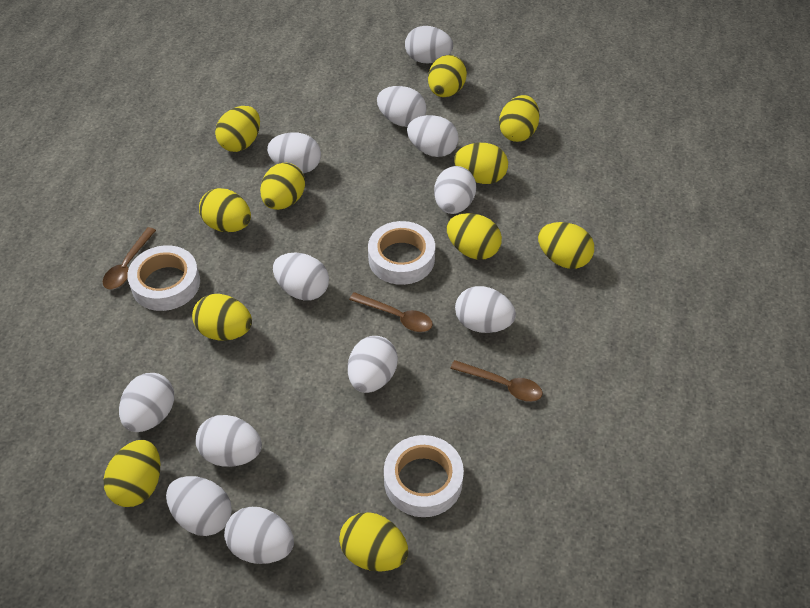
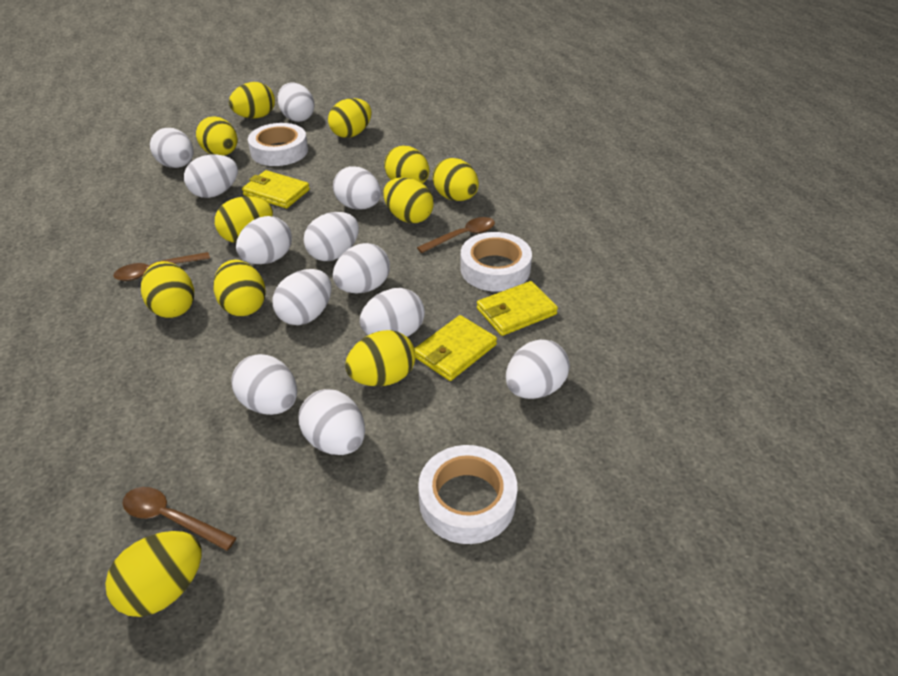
yellow wallet: none = 0 -> [242,170,310,208] [414,315,497,381] [477,281,558,336] = 3

